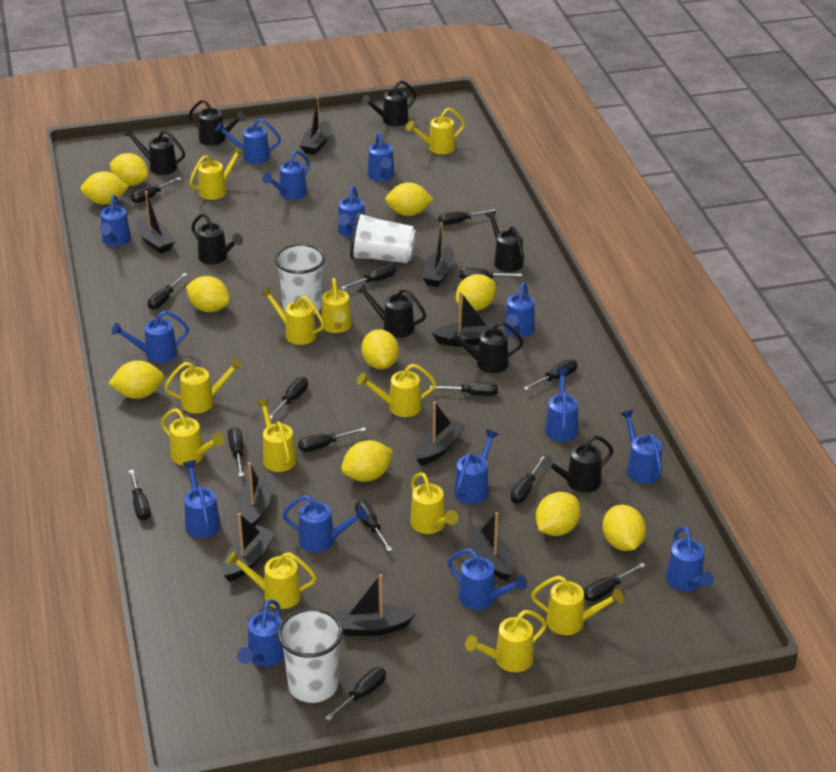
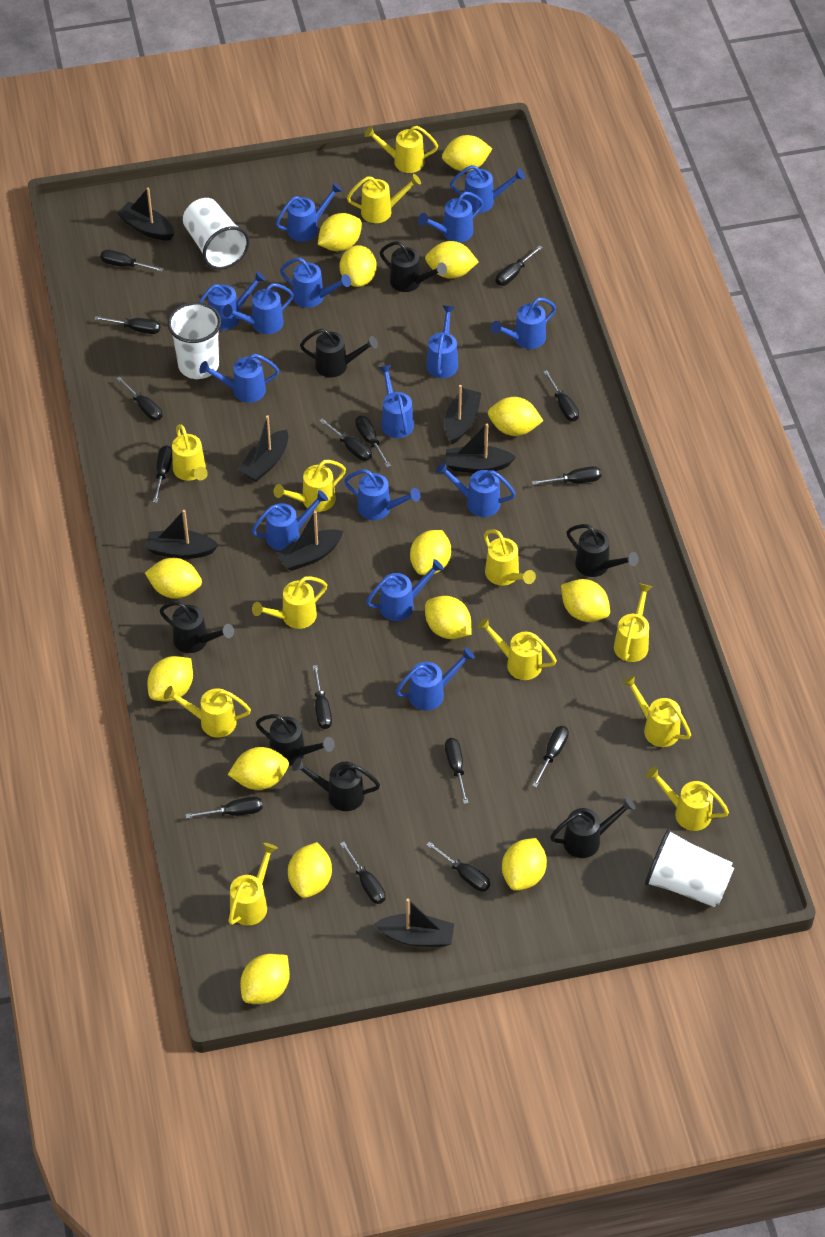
black boat: [136,191,175,254] [222,513,276,582] [237,462,271,527] [300,95,331,155] [335,574,416,636] [415,401,465,466] [422,222,454,287] [432,292,496,347] [465,512,514,581] = 9 -> [117,187,174,240] [146,510,218,559] [238,415,288,482] [277,511,343,571] [374,898,454,947] [445,385,481,444] [446,423,516,473] = 7
black watering can: [124,128,185,175] [188,99,246,146] [191,213,243,264] [356,283,426,338] [361,80,416,126] [447,321,524,373] [485,211,524,272] [541,435,614,493] = 8 -> [159,601,234,653] [256,714,334,766] [292,758,380,811] [300,328,378,378] [380,241,447,292] [550,797,636,858] [566,524,639,577] = 7
yellow lemon: [80,171,129,205] [108,360,164,399] [110,153,149,186] [186,276,230,312] [341,440,393,482] [361,329,399,369] [385,182,433,216] [456,274,496,311] [536,492,581,536] [602,505,646,551] = 10 -> [145,558,202,599] [147,656,193,702] [228,747,289,790] [240,954,290,1004] [288,842,332,898] [318,213,362,251] [340,245,377,287] [410,530,451,575] [425,241,479,279] [425,596,471,639] [442,135,492,172] [488,397,543,436] [502,838,547,891] [561,579,610,622] = 14

